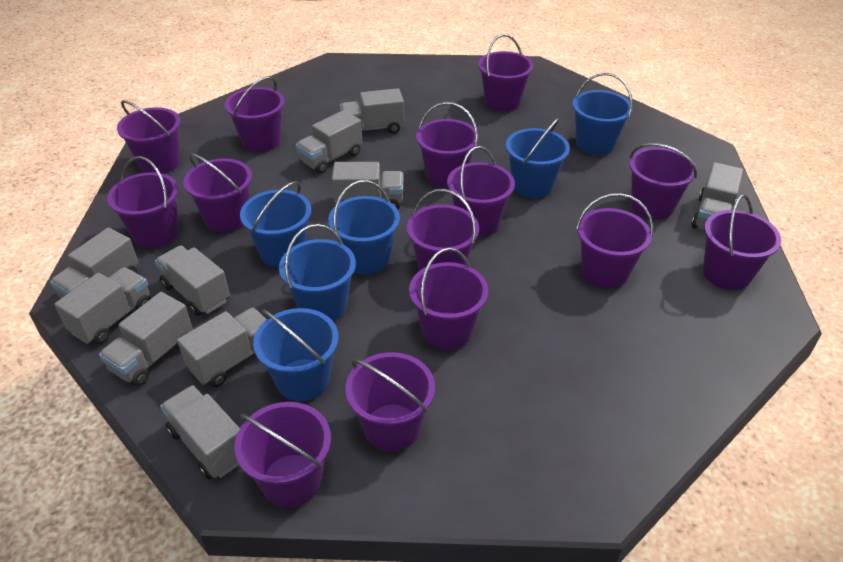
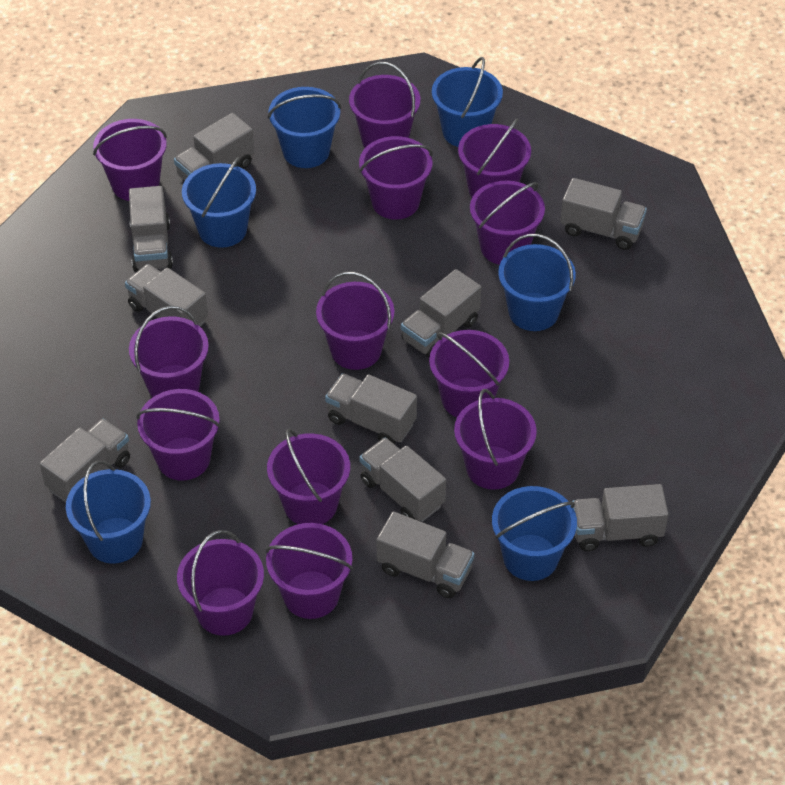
purple bucket: [107,156,179,248] [117,100,181,174] [183,153,252,232] [225,76,285,152] [234,402,331,507] [345,352,435,451] [407,189,479,271] [409,248,488,350] [416,102,479,188] [447,146,515,237] [478,34,533,112] [576,193,653,289] [629,143,697,220] [703,194,781,290] = 14 -> [93,119,167,201] [129,306,209,398] [136,389,221,480] [177,530,264,636] [266,523,353,619] [267,429,350,524] [316,272,394,370] [349,62,420,148] [359,136,432,219] [429,330,509,417] [454,389,537,490] [458,119,531,197] [470,181,545,265] = 13

